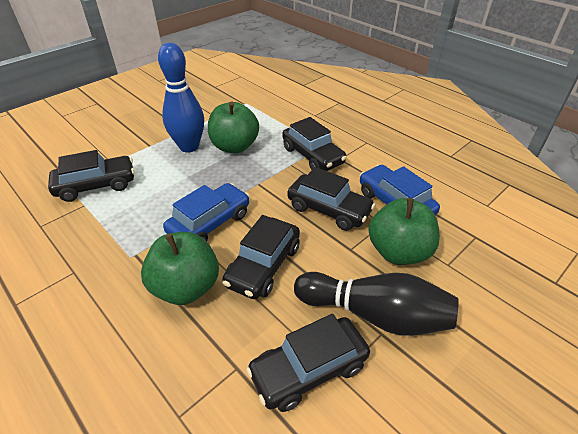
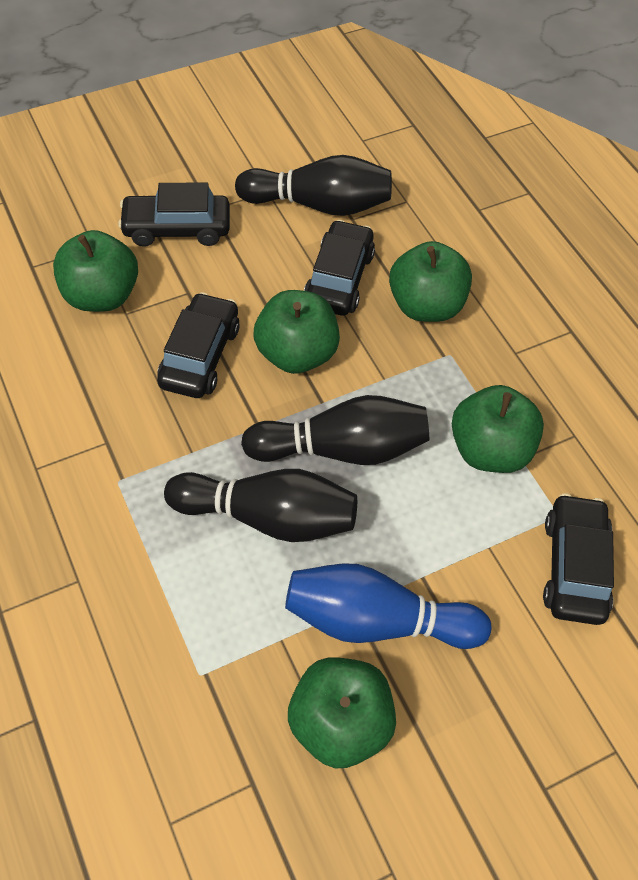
black bowling pin: [294,272,459,336] = 1 -> [164,469,357,542] [235,155,392,216] [241,395,429,465] = 3
black car: [48,150,134,202] [222,215,300,299] [246,314,370,412] [282,117,347,171] [287,167,375,231] = 5 -> [118,183,230,247] [157,292,240,398] [304,220,375,316] [543,493,614,625] = 4
blue car: [163,183,250,241] [360,165,440,216] = 2 -> none = 0
green apple: [141,232,219,305] [208,101,259,153] [369,198,440,265] = 3 -> [53,230,138,312] [254,290,340,374] [288,658,396,769] [389,241,472,322] [452,385,544,473] = 5

